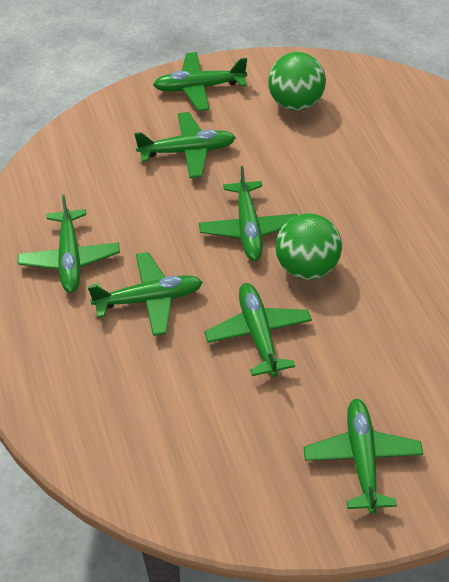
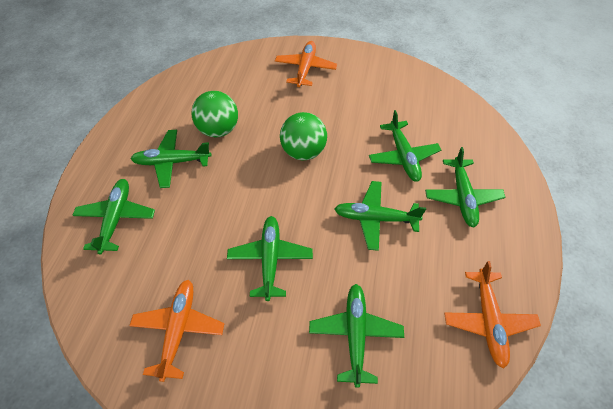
orange plane: none = 0 -> [129,280,224,382] [275,41,337,87] [444,261,541,369] = 3

